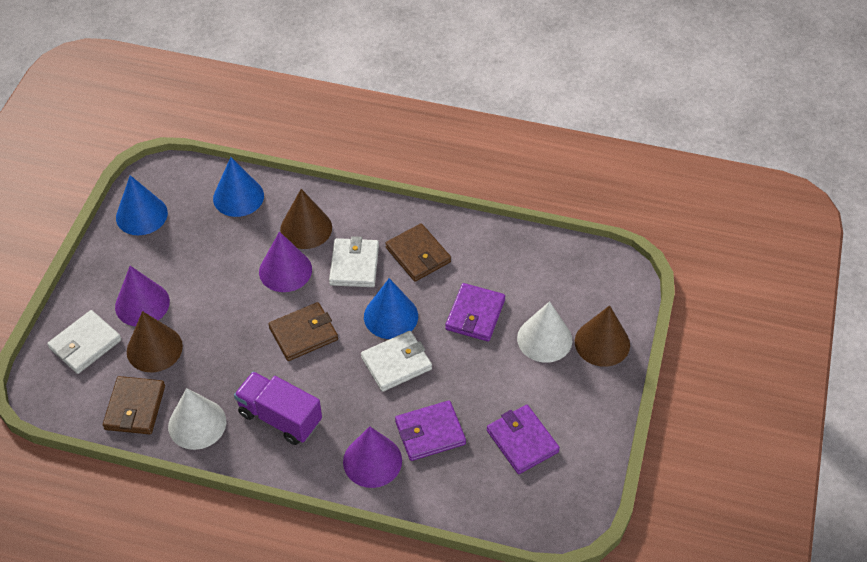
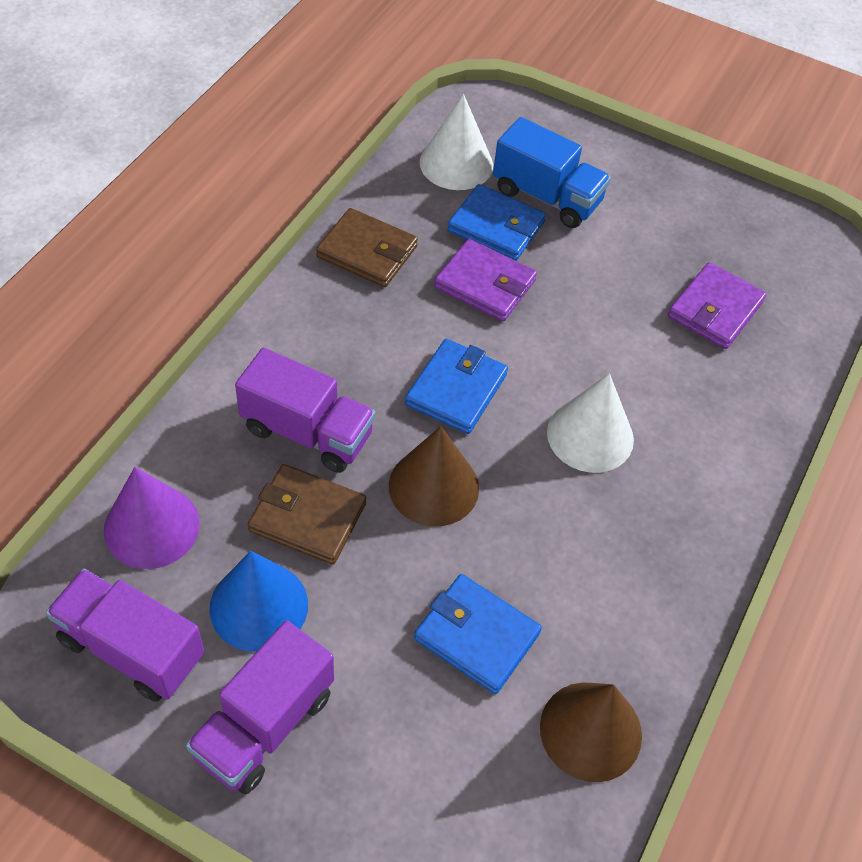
blue cone: [116,175,168,235] [213,157,264,217] [364,278,418,339] = 3 -> [209,551,308,652] = 1
blue truck: none = 0 -> [493,117,611,228] = 1
blue wallet: none = 0 -> [405,339,508,434] [414,574,542,694] [448,184,546,261] = 3
brown cone: [127,311,183,372] [280,189,332,249] [575,305,630,367] = 3 -> [389,426,479,527] [540,682,642,782] = 2
brown wallet: [103,376,165,435] [269,302,338,361] [385,223,451,282] = 3 -> [248,464,366,565] [316,208,418,287] = 2
purple cone: [115,266,170,326] [259,231,312,292] [343,426,402,488] = 3 -> [104,467,200,569] = 1
purple truck: [234,371,322,445] = 1 -> [46,569,204,702] [186,620,334,795] [235,348,375,473] = 3
purple wallet: [395,400,466,461] [445,283,505,342] [487,405,560,474] = 3 -> [434,239,537,321] [668,262,767,349] = 2
white wallet: [47,310,122,374] [329,236,379,287] [361,331,432,392] = 3 -> none = 0

